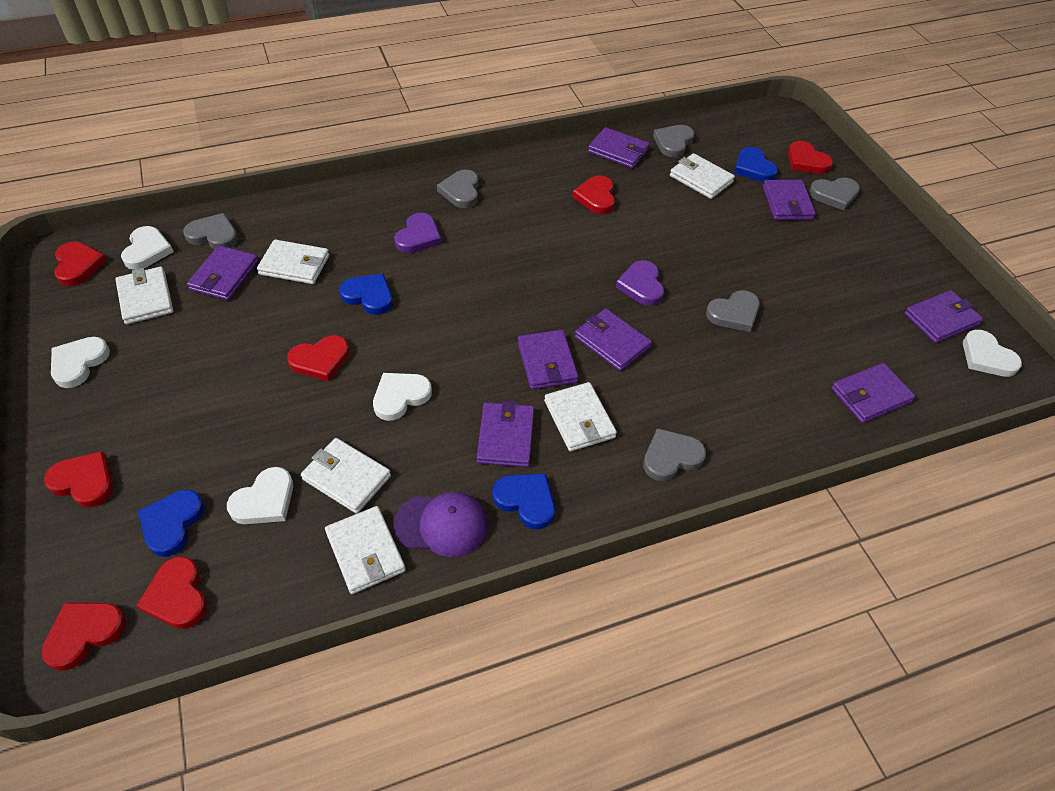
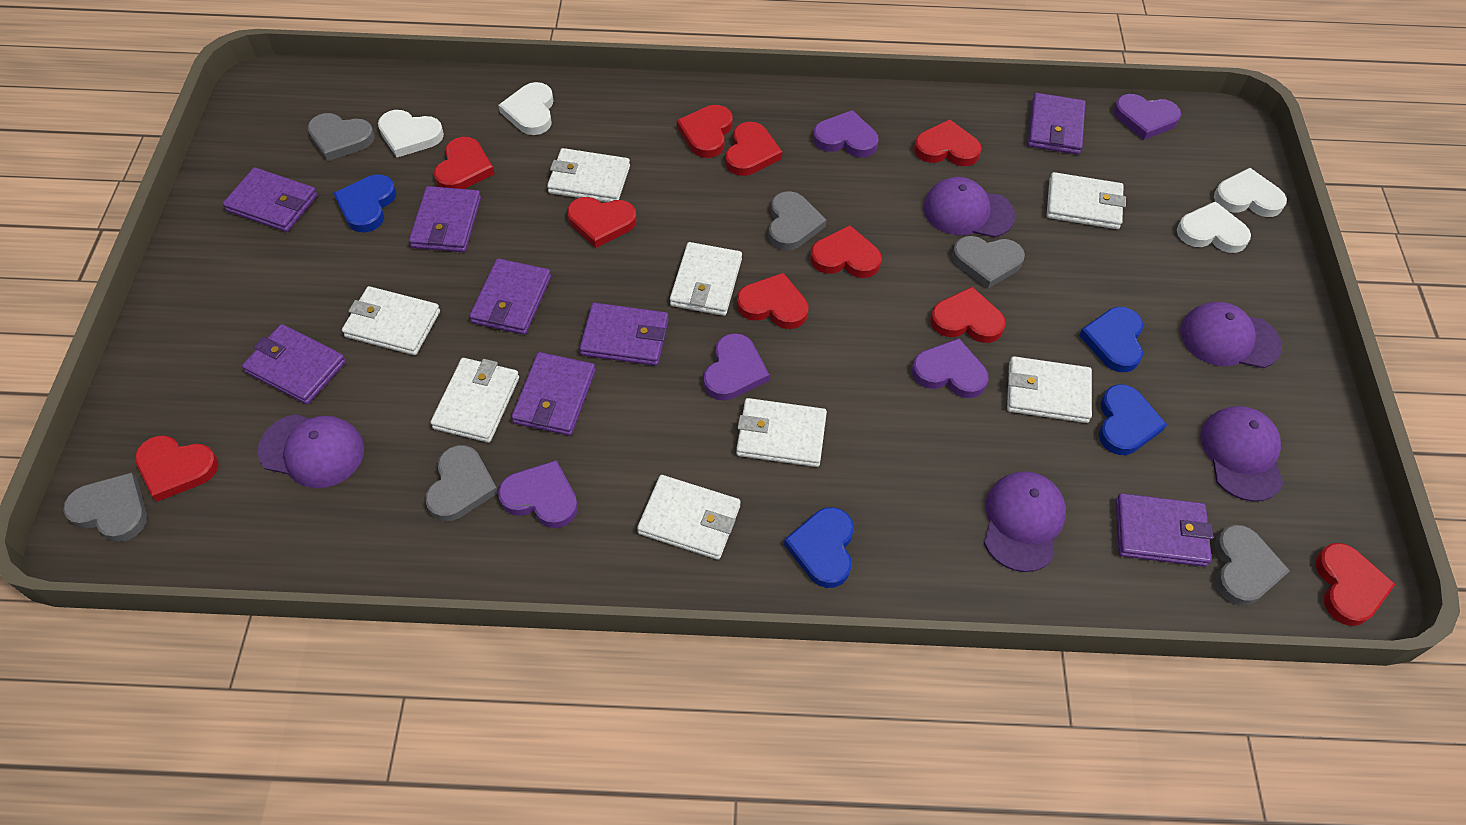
purple cap: [394,492,488,557] = 1 -> [258,414,364,488] [923,177,1015,238] [984,471,1066,572] [1180,302,1282,368] [1200,406,1283,502] = 5
purple heart: [394,213,441,253] [616,260,664,306] = 2 -> [498,460,578,528] [703,333,769,401] [813,110,879,157] [912,338,988,398] [1113,94,1181,140] = 5
red heart: [41,603,126,671] [44,451,113,508] [54,242,107,286] [136,556,207,629] [287,335,349,381] [572,175,615,214] [788,141,833,174] = 7 -> [135,436,219,502] [434,137,494,189] [567,197,637,248] [677,105,733,158] [725,122,782,176] [737,273,809,329] [810,225,882,278] [914,119,982,166] [930,287,1006,343] [1316,543,1396,626] = 10
white heart: [51,337,110,388] [121,226,174,270] [227,467,293,524] [373,373,432,421] [963,330,1022,377] = 5 -> [378,110,444,158] [498,82,554,135] [1177,202,1251,253] [1214,168,1287,217] = 4
white wallet: [116,267,173,324] [257,239,329,284] [301,438,391,514] [325,506,406,594] [544,382,617,451] [670,153,735,199] = 6 -> [342,286,440,355] [430,358,519,443] [547,148,630,202] [637,475,741,560] [670,242,742,316] [736,398,827,467] [1007,356,1092,423] [1047,172,1126,229] = 8

